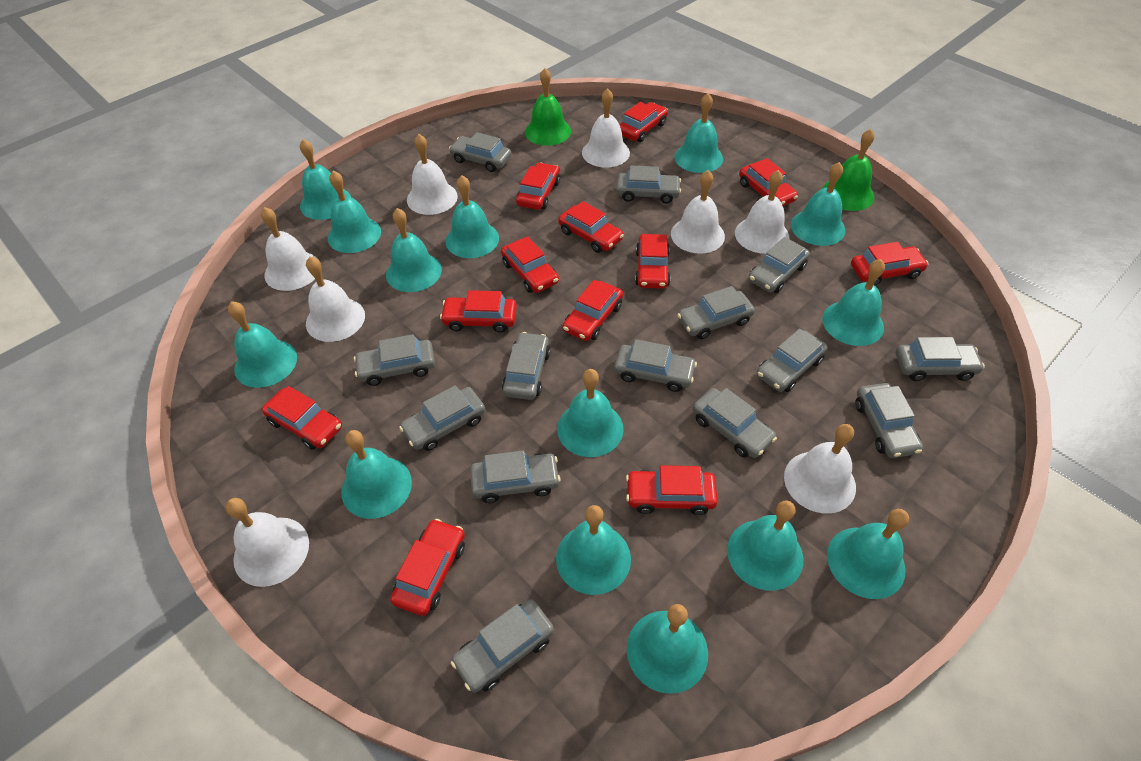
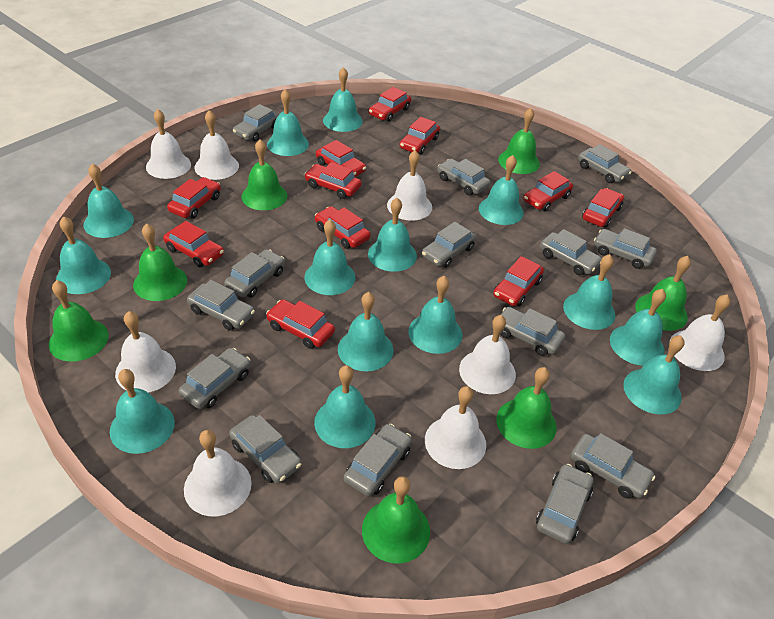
green bell: [525,68,571,146] [822,129,875,211] = 2 -> [49,280,109,362] [133,223,187,301] [241,139,287,210] [362,476,430,563] [496,367,557,449] [498,108,540,174] [635,256,691,331] = 7
red car: [262,386,342,450] [390,519,465,616] [440,290,517,333] [501,236,559,293] [516,162,560,210] [558,201,624,253] [563,280,623,341] [619,102,668,142] [626,465,718,515] [635,234,671,289] [739,158,798,206] [851,242,928,285] = 12 -> [163,221,224,267] [167,177,221,218] [266,299,335,349] [304,162,361,199] [315,206,370,249] [316,140,366,177] [369,87,411,122] [400,117,440,154] [493,256,544,306] [523,171,573,211] [582,188,624,228] = 11

